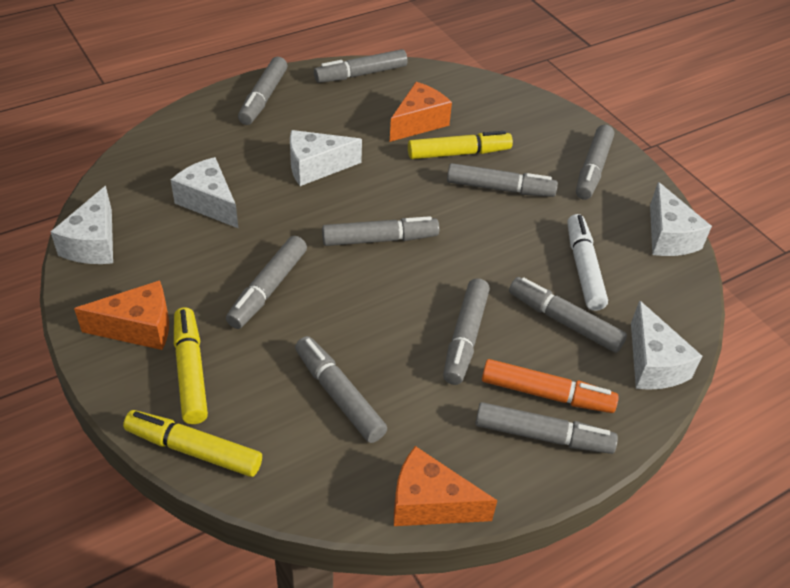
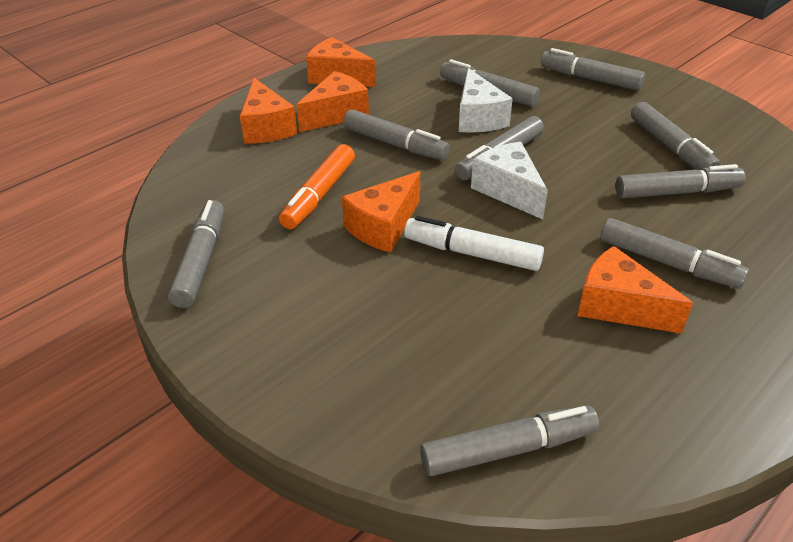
grey marker: [226,236,307,329] [238,57,287,125] [295,336,387,443] [314,49,408,83] [322,216,439,246] [443,278,490,385] [447,163,558,197] [475,402,618,454] [509,277,627,353] [576,125,614,200] = 10 -> [168,200,224,308] [343,109,450,160] [420,406,599,476] [440,59,540,107] [455,116,544,180] [541,48,645,91] [600,218,749,289] [616,164,746,198] [631,102,721,170] = 9
orange cheese: [74,280,169,350] [390,82,452,142] [394,446,498,526] = 3 -> [240,78,297,144] [296,71,369,132] [306,37,376,87] [342,171,420,253] [578,246,693,334] = 5
white cheese: [50,186,113,264] [171,157,238,228] [290,130,362,186] [631,300,703,390] [650,182,712,256] = 5 -> [459,68,513,133] [471,142,548,219] = 2
yellow marker: [123,410,262,477] [174,307,208,424] [408,131,513,159] = 3 -> none = 0

